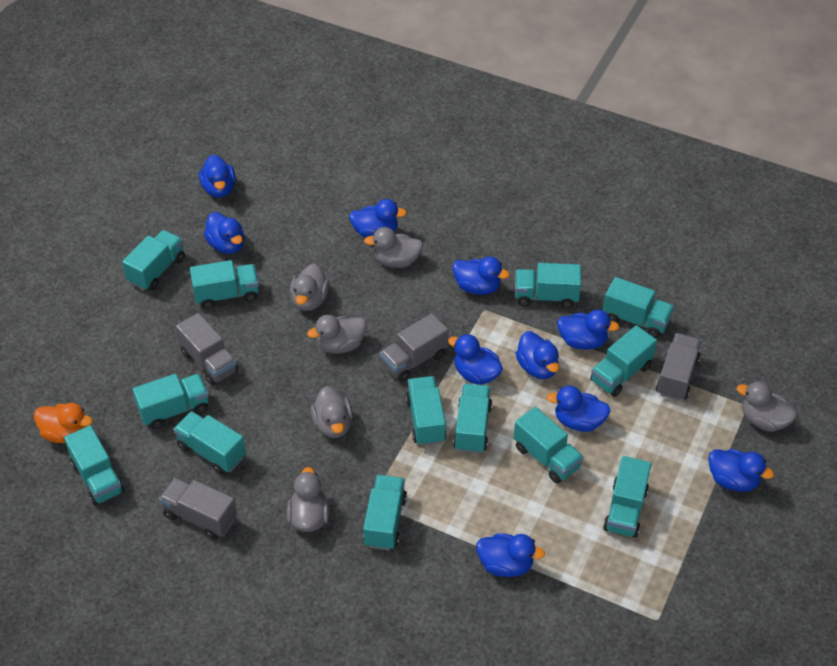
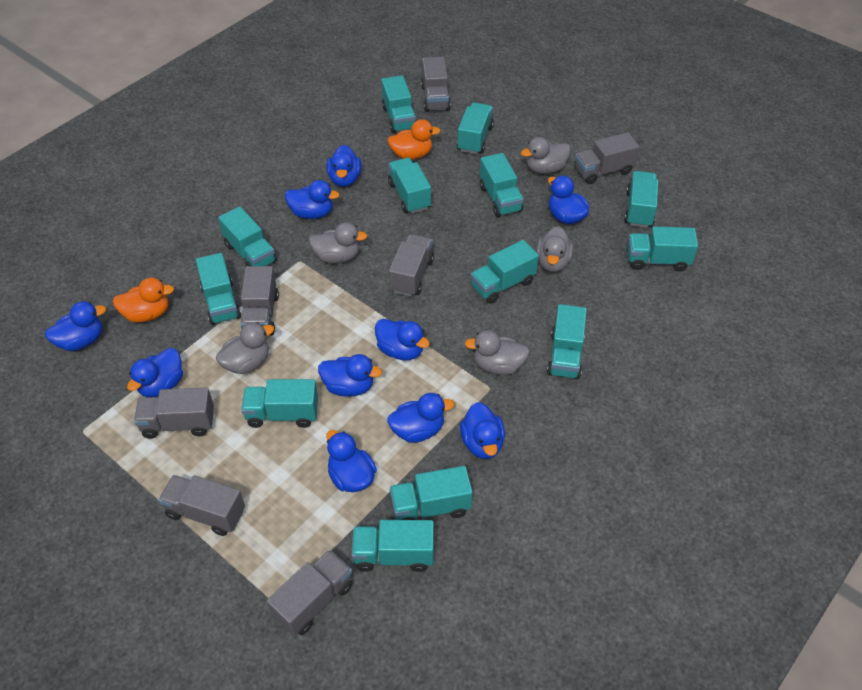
grey duck: [286,467,330,532] [290,264,329,311] [307,315,367,354] [311,386,353,438] [364,227,423,268] [737,381,797,432] = 6 -> [216,322,274,374] [309,222,367,264] [465,330,530,375] [521,137,571,174] [536,226,574,272] = 5
grey truck: [159,478,237,540] [176,313,238,386] [380,313,448,382] [656,333,701,401] = 4 -> [134,387,214,439] [158,475,245,536] [241,266,279,335] [267,550,353,636] [389,234,434,297] [421,57,451,112] [575,132,639,184] = 7
orange duck: [34,403,93,443] = 1 -> [112,278,174,322] [387,119,440,160] = 2

